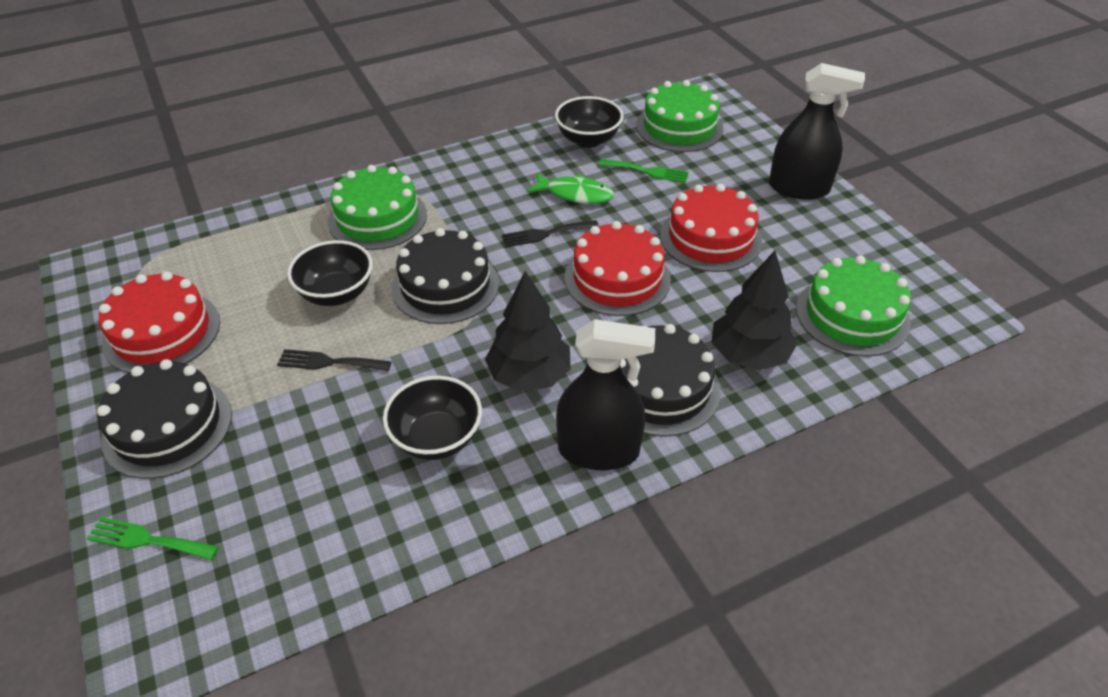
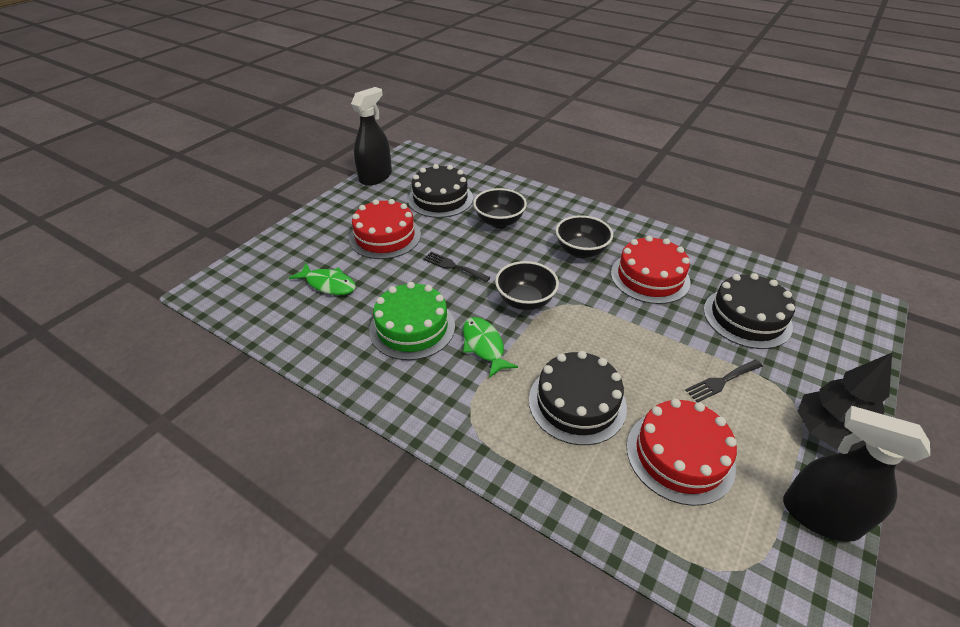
black tree: [485,271,571,392] [711,251,797,371] = 2 -> [797,353,892,451] = 1
green cake: [328,165,427,250] [636,80,723,152] [796,256,911,357] = 3 -> [369,282,455,360] = 1
green fish: [527,172,614,204] = 1 -> [289,263,356,295] [463,317,518,378] = 2
green fork: [86,517,219,560] [599,159,689,183] = 2 -> none = 0

